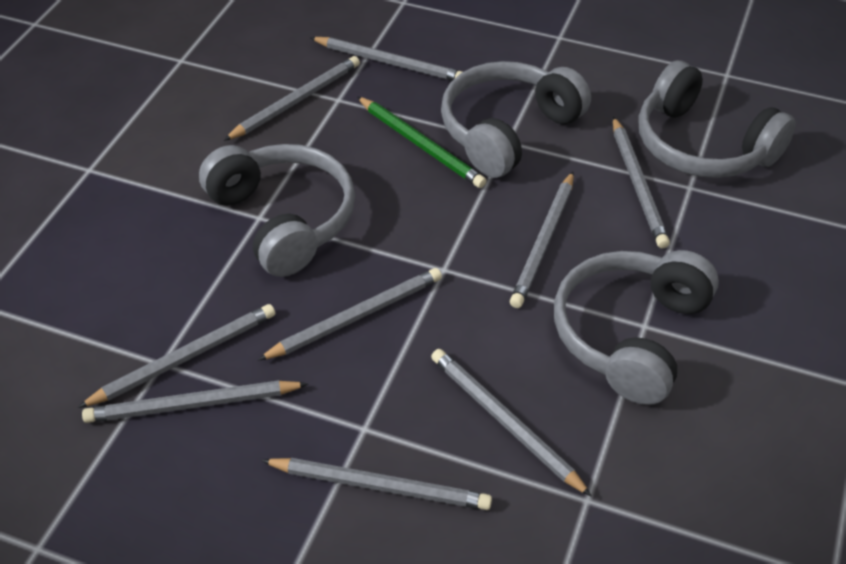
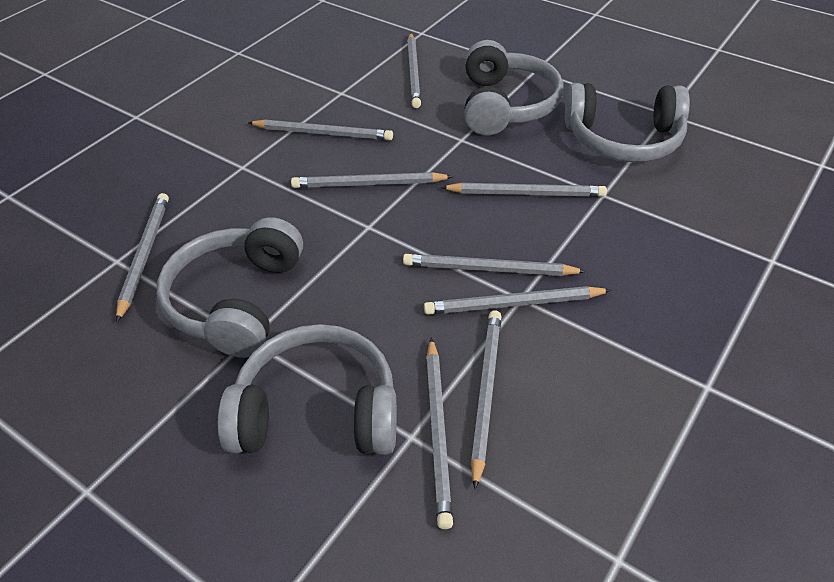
green pencil: [357,96,486,188] = 1 -> none = 0

